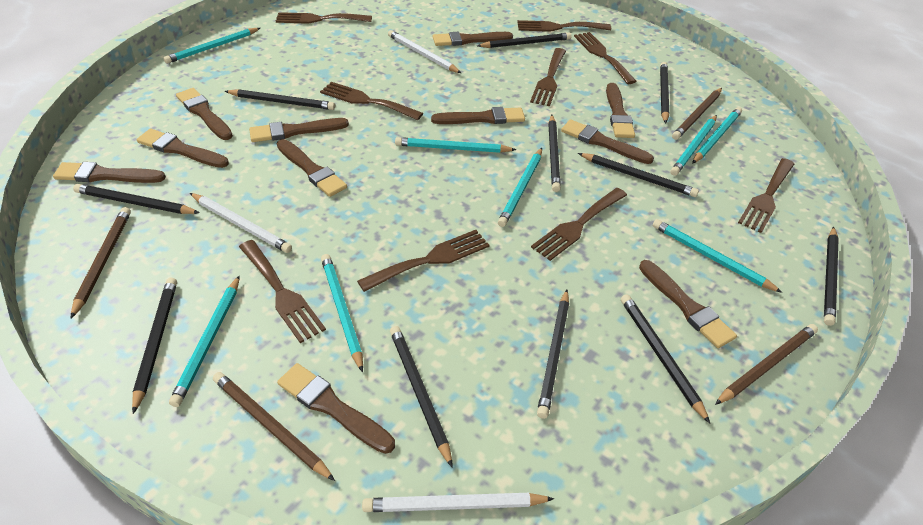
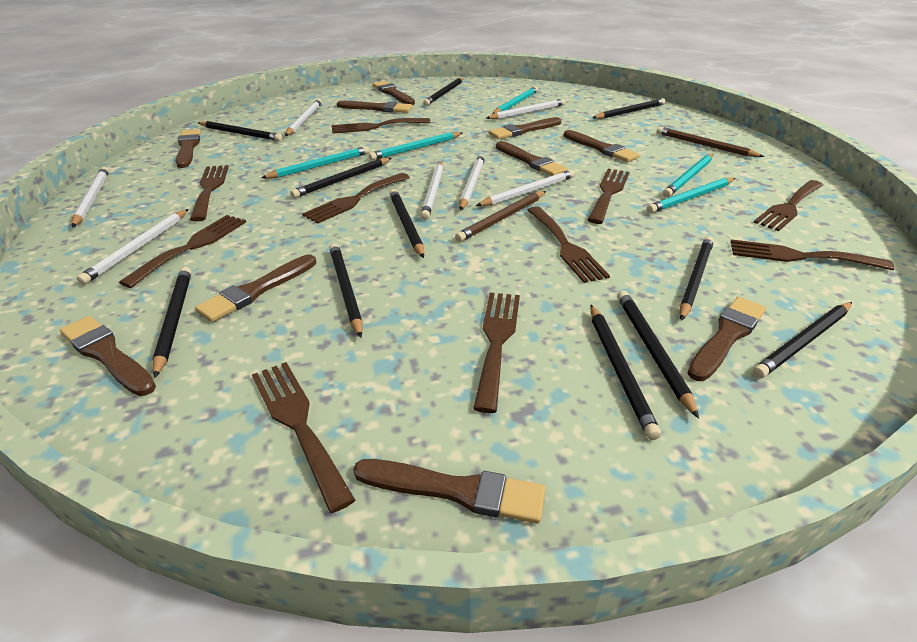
brown brush: [53,162,166,183] [137,129,229,168] [176,88,233,140] [249,118,349,142] [277,139,347,197] [277,363,395,454] [431,107,525,124] [433,32,513,46] [561,119,654,164] [606,83,635,138] [639,260,737,348] = 11 -> [60,316,156,396] [176,129,201,168] [195,254,316,322] [337,101,412,113] [353,459,545,524] [373,81,415,105] [489,117,561,139] [496,141,567,176] [564,130,640,162] [687,296,766,381] = 10
brown fork: [239,240,326,343] [276,12,372,24] [320,82,423,120] [357,230,489,292] [517,20,611,32] [530,48,566,106] [531,188,627,261] [574,32,637,84] [738,158,794,233] = 9 -> [119,215,246,288] [190,165,229,221] [252,362,355,513] [302,173,410,224] [332,118,430,133] [473,293,520,413] [527,206,610,283] [588,169,629,224] [730,239,895,271] [754,180,823,231] = 10
brown pencil: [71,207,131,318] [213,372,335,481] [672,88,722,140] [715,324,818,405] = 4 -> [455,191,546,242] [657,127,764,157] = 2
turquoise pencil: [163,28,260,64] [169,275,240,407] [321,254,363,372] [395,137,516,153] [498,148,542,227] [653,219,783,293] [670,115,717,176] [692,107,742,164] = 8 -> [261,146,369,178] [369,132,462,160] [492,86,538,114] [647,178,735,213] [663,154,713,197] = 5
white pencil: [190,193,292,253] [362,493,554,512] [388,30,461,73] = 3 -> [72,167,109,228] [77,209,189,285] [285,99,322,136] [420,161,444,220] [459,154,485,211] [476,170,575,206] [486,99,566,119] = 7

